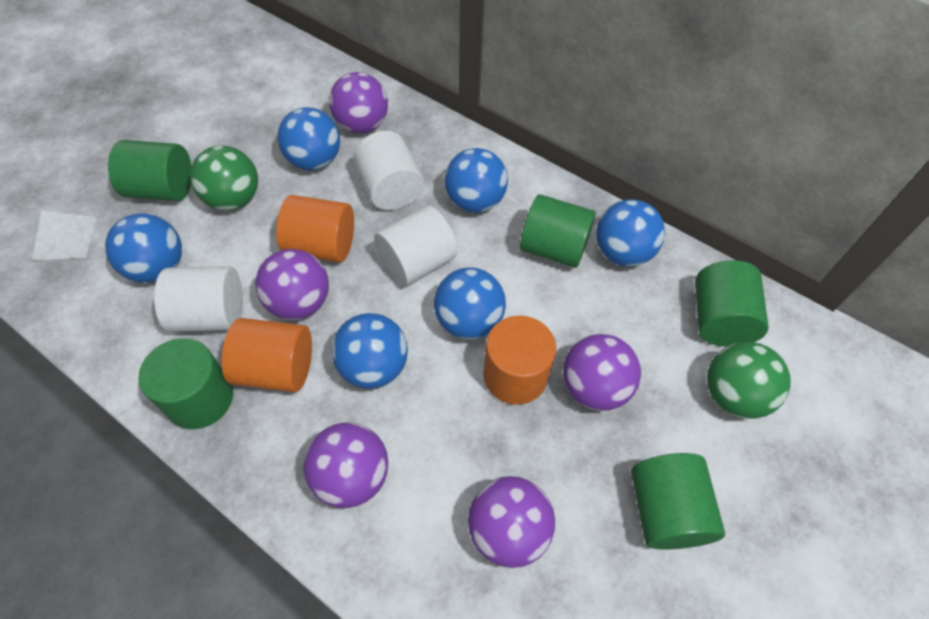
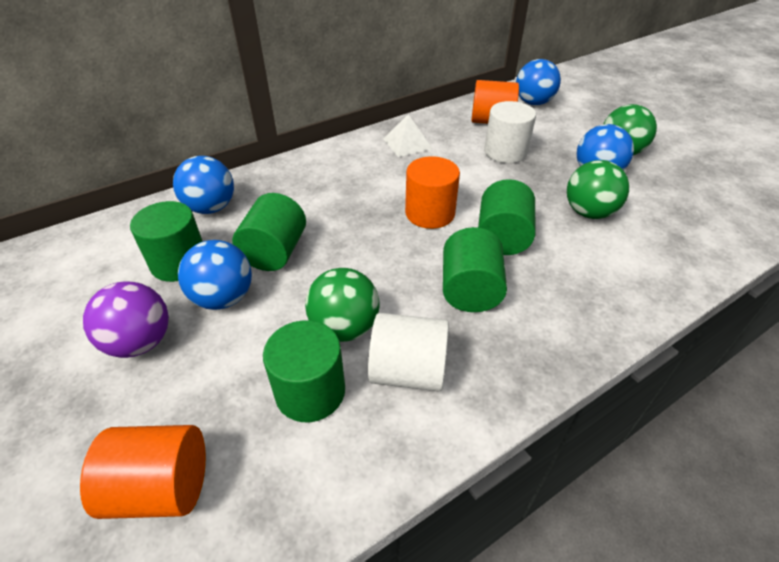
blue ball: [105,213,182,283] [277,107,340,171] [332,313,408,389] [434,267,506,339] [445,148,508,213] [596,199,665,267] = 6 -> [173,156,234,214] [178,240,252,310] [516,59,561,105] [577,124,634,171] = 4
green ball: [190,145,258,211] [707,342,791,419] = 2 -> [305,268,379,342] [567,160,629,219] [603,104,657,155] = 3
purple ball: [255,249,329,320] [303,422,388,508] [329,72,388,134] [468,476,555,568] [563,334,641,411] = 5 -> [83,282,169,358] = 1
white cylinder: [154,266,243,332] [354,131,424,210] [374,205,458,286] = 3 -> [368,313,449,391] [484,101,536,163] = 2

